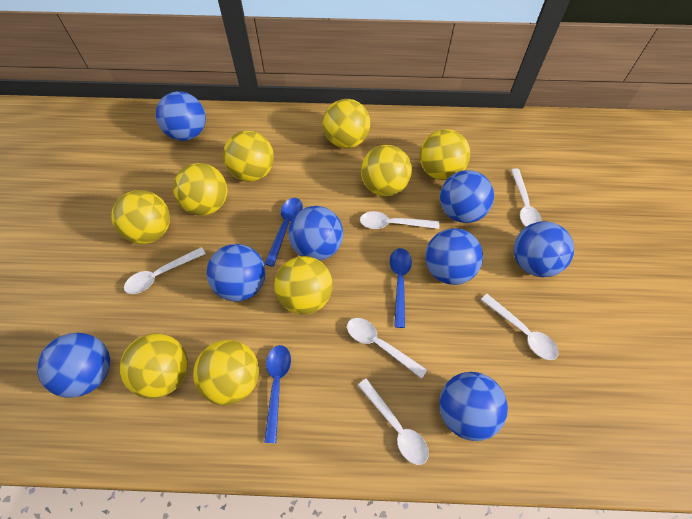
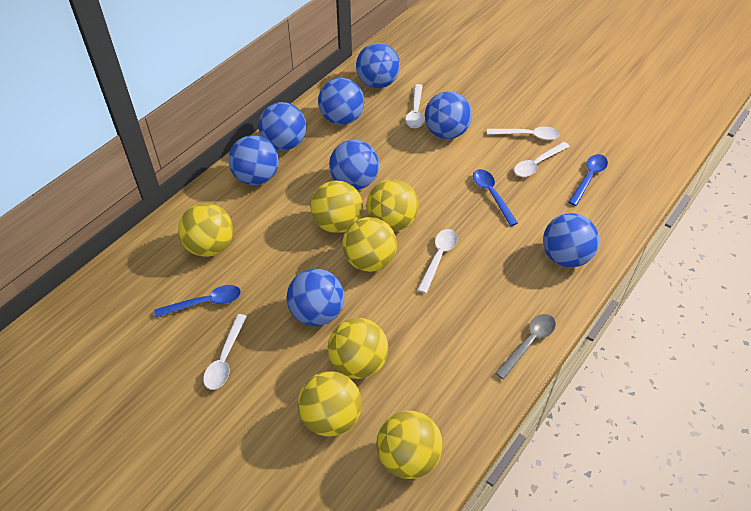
grey spoon: none = 0 -> [495,314,556,379] = 1
white spoon: [124,247,206,294] [347,318,427,379] [358,378,429,465] [360,211,439,229] [481,294,558,360] [511,168,542,227] = 6 -> [203,314,247,390] [406,84,424,128] [417,229,458,294] [487,126,560,140] [514,142,570,177] = 5
yellow ball: [111,190,170,244] [120,333,188,399] [173,163,227,216] [193,340,259,405] [223,131,274,182] [274,256,333,314] [323,99,370,148] [361,145,412,196] [420,129,470,180] = 9 -> [178,203,233,257] [298,371,362,437] [310,180,363,233] [328,318,388,379] [342,217,397,272] [366,179,419,231] [376,411,443,479] = 7

